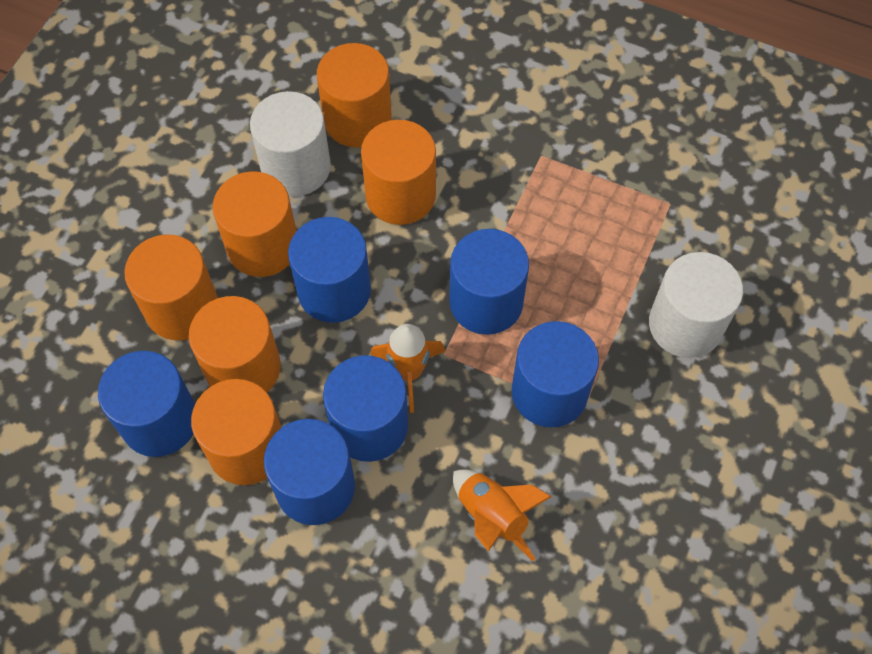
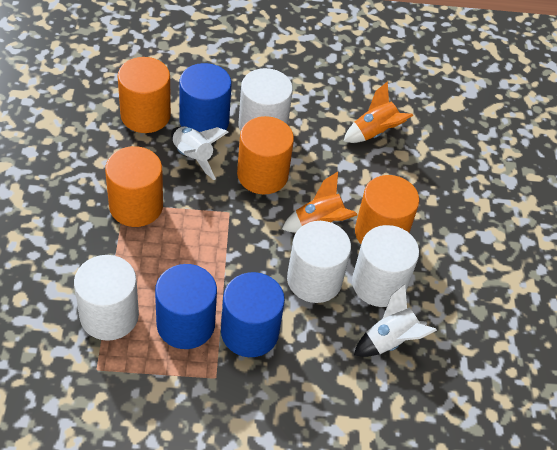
blue cylinder: [98,351,195,457] [264,419,355,525] [288,217,371,323] [323,355,408,462] [449,229,529,335] [512,321,599,427] = 6 -> [155,264,217,349] [179,63,231,132] [221,272,285,357] = 3
orange cylinder: [124,235,218,340] [189,296,281,392] [191,379,281,485] [213,171,297,277] [317,43,392,148] [361,120,436,225] = 6 -> [105,146,163,227] [118,57,171,133] [237,116,294,194] [355,175,419,244] = 4
white cylinder: [250,91,331,196] [649,252,743,358] = 2 -> [74,255,139,341] [238,68,293,131] [287,221,351,303] [352,225,419,307] = 4
white rocket: none = 0 -> [171,126,228,180] [354,284,437,357] = 2

